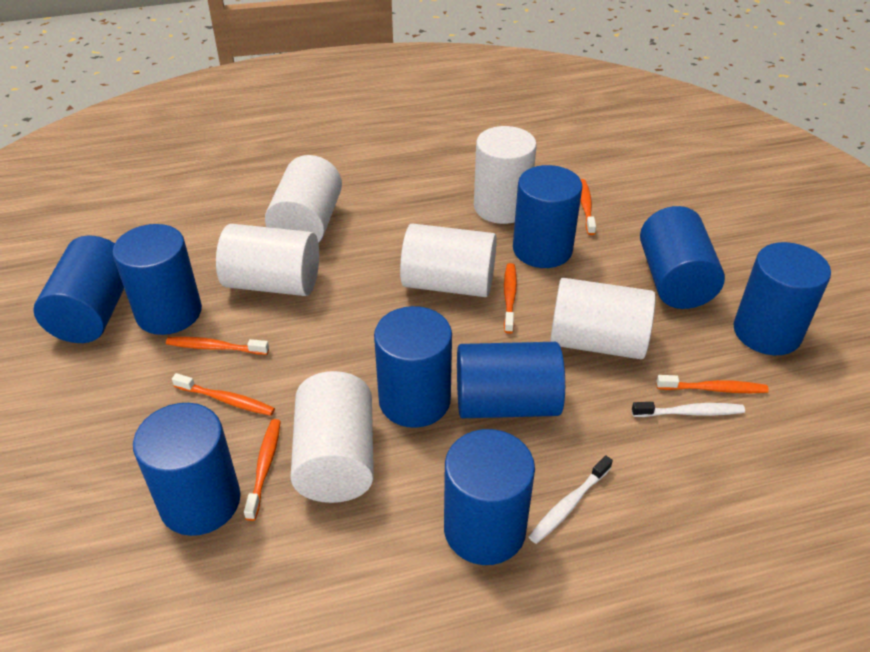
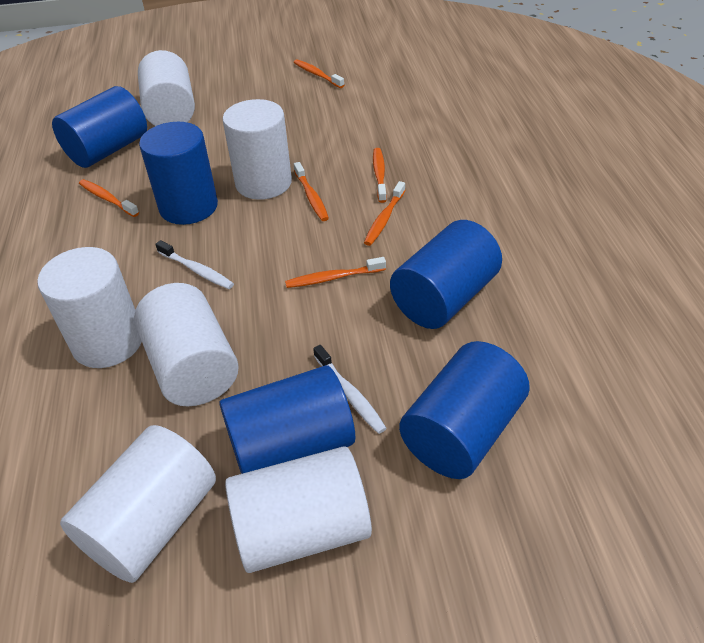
blue cylinder: [34,235,124,343] [113,224,202,335] [133,403,241,536] [374,306,452,428] [444,429,535,565] [457,342,565,418] [513,165,583,268] [640,206,725,309] [734,242,831,355] = 9 -> [52,86,147,168] [139,122,218,225] [219,365,355,474] [390,220,502,329] [399,341,530,479] = 5

